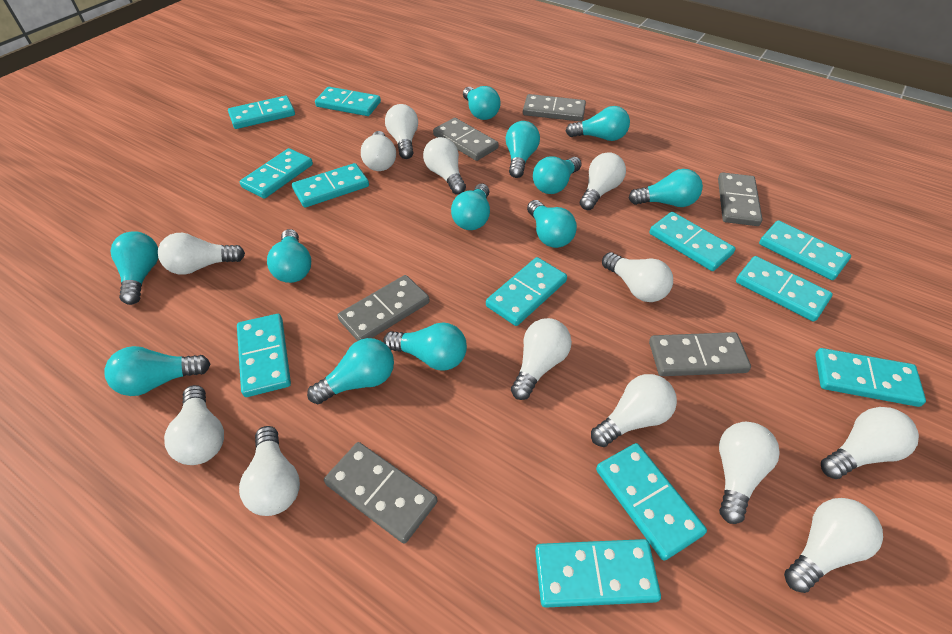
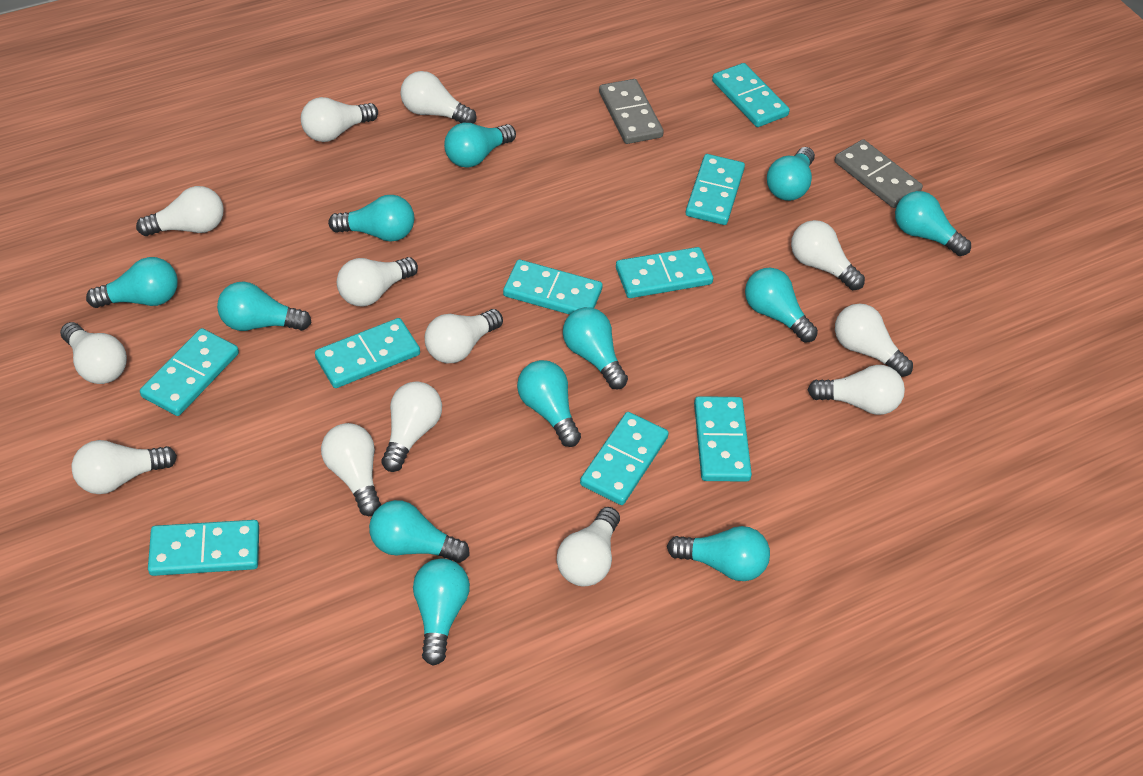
grey domino: [324,442,437,543] [337,275,430,341] [433,118,499,161] [523,94,586,122] [649,332,751,376] [718,172,763,226] = 6 -> [599,79,664,144] [835,139,923,208] = 2
turquoise domino: [228,96,295,129] [237,314,291,397] [240,148,313,199] [292,163,369,208] [315,87,381,116] [486,257,567,326] [535,539,661,608] [596,443,707,560] [650,212,736,271] [736,256,833,322] [759,220,851,280] [815,348,926,407] = 12 -> [140,328,239,416] [148,520,259,576] [315,318,420,388] [503,259,603,315] [580,412,669,505] [616,247,713,298] [686,154,745,225] [694,396,752,482] [712,63,790,127] = 9

